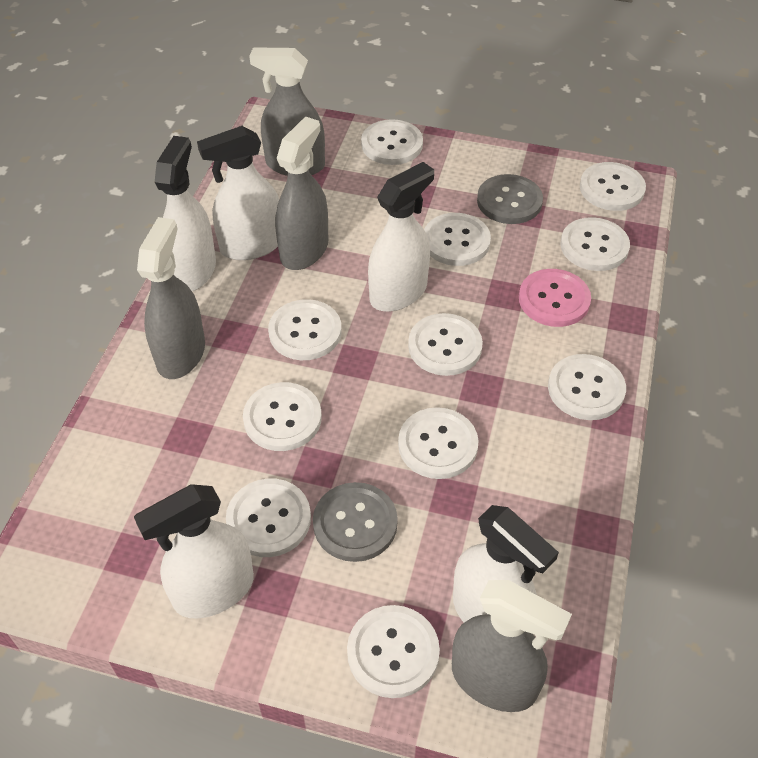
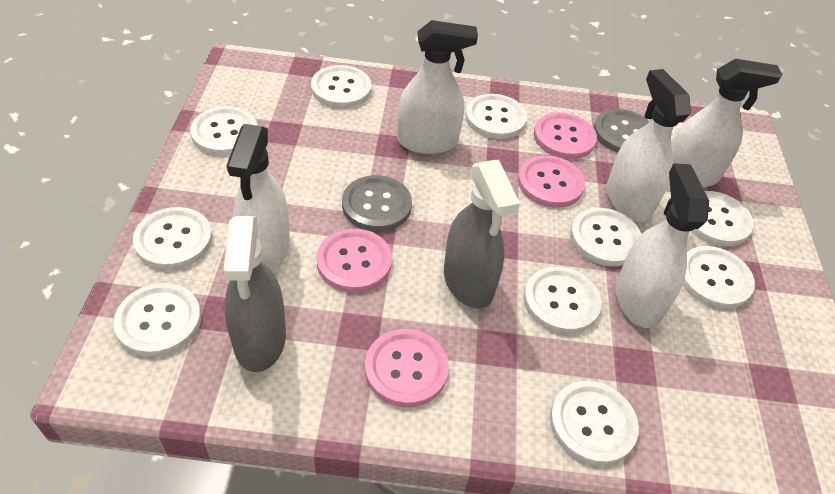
grey spray bottle: [137,217,205,379] [249,47,325,176] [275,117,328,270] [452,580,572,712] = 4 -> [223,216,286,372] [444,159,520,309] = 2
pink button: [519,269,591,327] = 1 -> [317,229,392,293] [365,329,449,407] [518,155,585,208] [534,112,597,159] = 4
white button: [226,479,311,557] [243,382,322,451] [268,299,342,360] [347,605,440,698] [361,119,423,165] [398,407,479,479] [408,313,483,376] [424,213,491,266] [548,354,626,420] [560,217,630,271] [580,162,646,211] = 11 -> [113,283,201,357] [133,207,212,270] [190,106,257,156] [311,65,372,108] [465,94,527,139] [524,267,601,334] [550,381,639,466] [570,208,641,266] [683,246,755,309] [692,191,754,246] = 10

